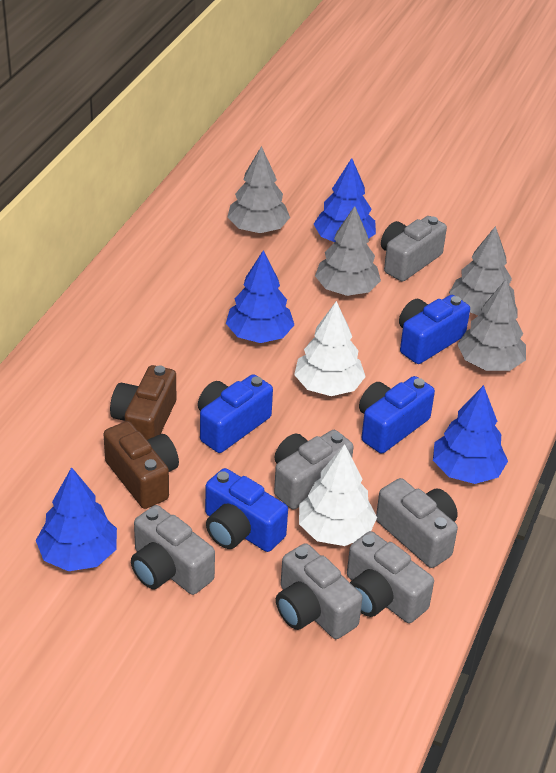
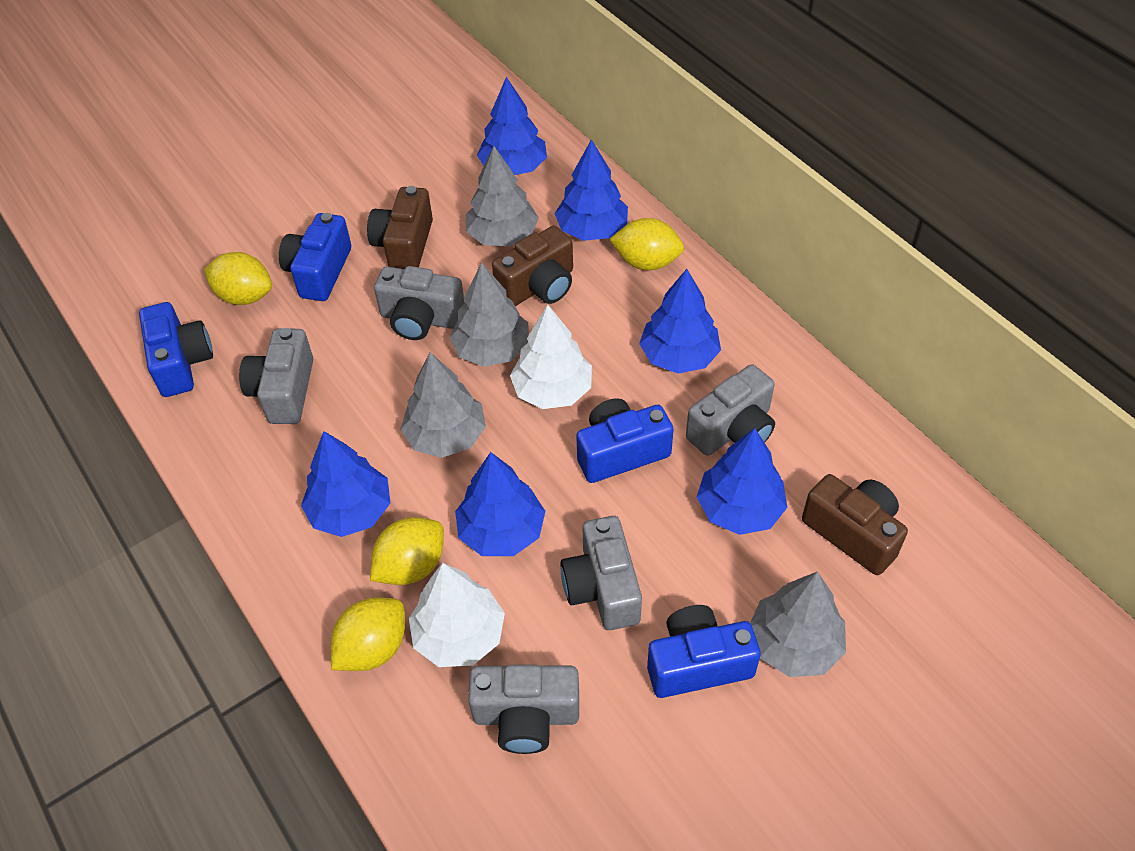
blue tree: [36,467,117,571] [226,250,294,343] [314,158,376,242] [433,385,508,484] = 4 -> [301,431,390,537] [455,452,545,556] [477,77,547,175] [555,139,628,241] [639,269,721,374] [697,428,788,535] = 6
brown camera: [104,421,179,509] [110,365,176,440] = 2 -> [367,186,433,269] [492,226,573,306] [802,474,908,575] = 3
grey camera: [131,505,215,595] [274,430,353,510] [276,543,363,639] [347,531,434,623] [376,478,458,568] [381,216,447,282] = 6 -> [239,328,313,424] [374,266,465,340] [468,665,579,754] [560,516,642,630] [686,364,775,456] = 5
yellow lemon: none = 0 -> [204,252,272,305] [331,597,405,671] [370,517,444,585] [610,218,684,270] = 4

